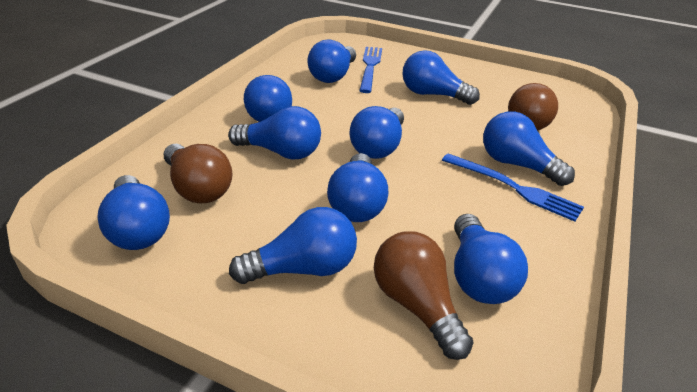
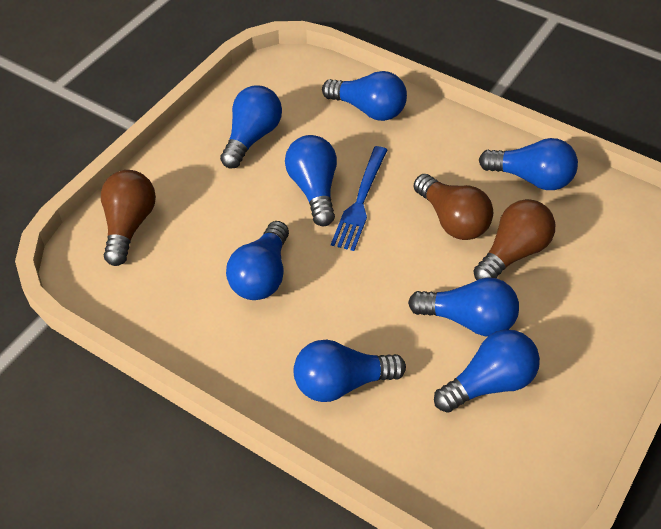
blue fork: [359,47,382,93] [442,153,584,222] = 2 -> [331,146,387,251] = 1
blue light bulb: [98,175,170,250] [228,106,321,160] [229,207,357,284] [244,75,292,122] [308,39,356,83] [327,153,388,222] [350,106,404,159] [402,50,480,105] [454,214,528,304] [483,111,575,186] = 10 -> [220,86,282,168] [226,221,289,300] [285,135,337,226] [293,340,406,402] [322,71,407,121] [408,277,519,336] [434,330,540,413] [479,138,578,190] = 8

